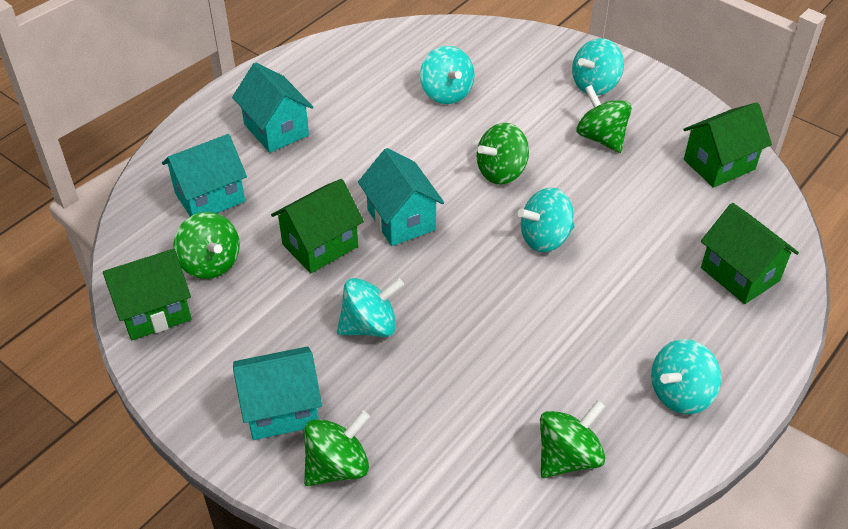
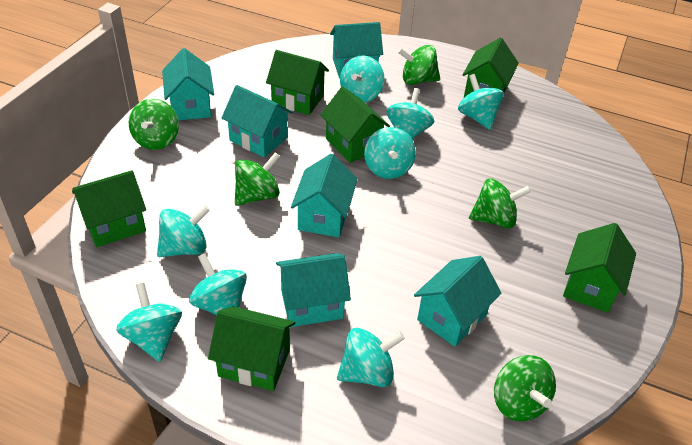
green house: [103,249,192,340] [271,179,364,273] [683,102,772,188] [701,203,799,304] = 4 -> [72,170,146,247] [208,306,295,391] [266,50,329,115] [321,87,390,163] [463,38,519,98] [563,223,636,313] = 6
turquoise house: [162,134,247,217] [232,63,313,153] [233,346,322,440] [358,148,444,246] = 4 -> [162,48,214,120] [222,85,293,157] [276,253,351,327] [291,154,358,238] [330,22,383,78] [414,256,502,347] = 6
turquoise spinning top: [337,278,404,337] [420,46,475,104] [517,187,574,252] [572,38,624,95] [651,339,721,414] = 5 -> [116,283,182,362] [157,205,210,257] [189,253,247,315] [337,328,405,387] [340,55,384,102] [364,127,416,179] [387,88,434,139] [458,74,504,130] = 8

